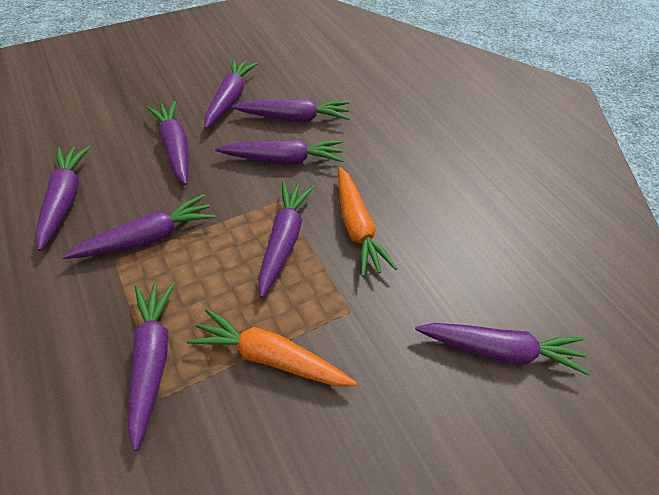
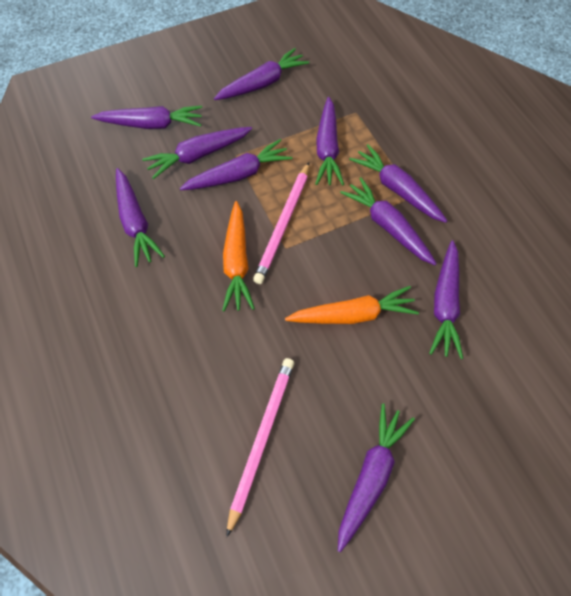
pink pencil: none = 0 -> [226,358,294,537] [253,162,309,284] = 2
purple carrot: [35,146,90,251] [62,194,216,259] [128,282,175,451] [147,101,188,185] [205,58,258,129] [215,139,344,164] [232,99,350,122] [258,181,314,298] [415,323,590,376] = 9 -> [91,106,202,129] [116,168,165,267] [142,127,252,179] [180,139,292,190] [214,48,309,100] [315,97,344,186] [338,404,415,552] [340,177,437,265] [349,144,447,223] [429,240,463,359] = 10

